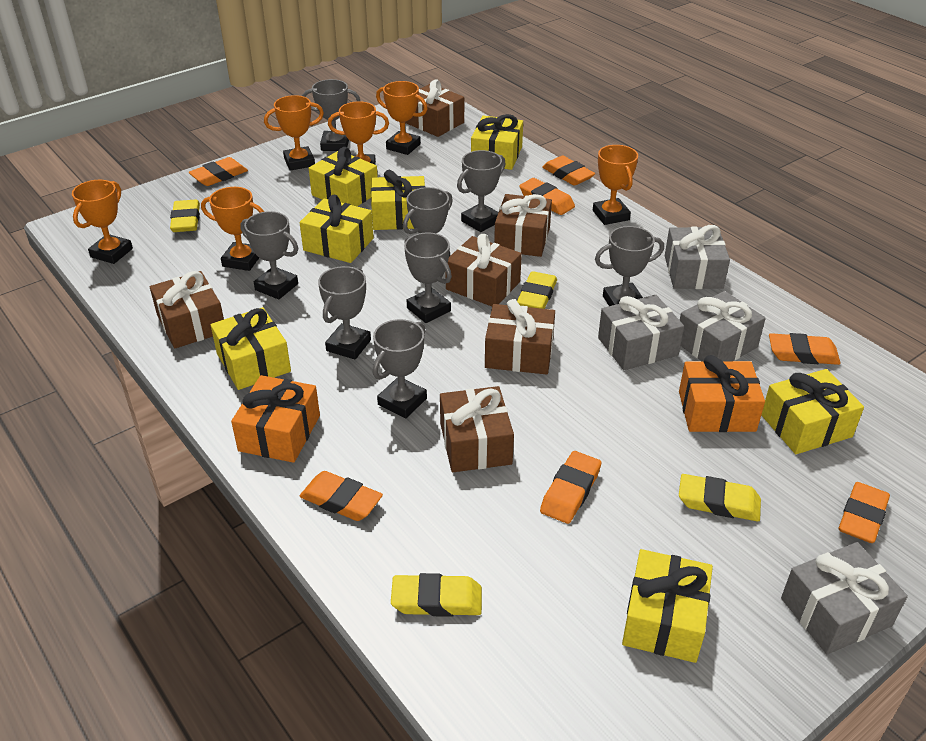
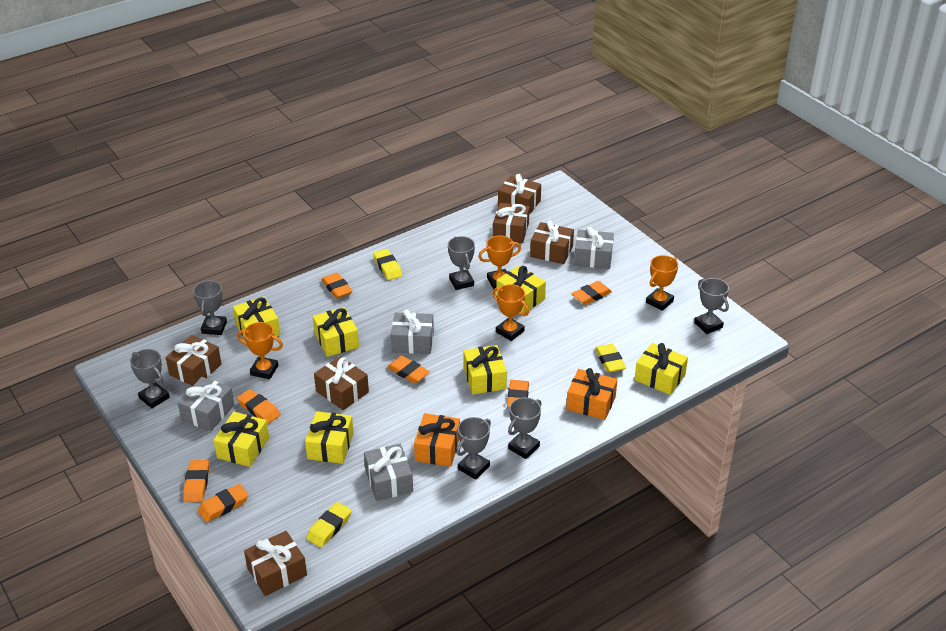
grey trophy: [240,211,298,299] [302,79,360,151] [318,266,371,359] [372,319,427,418] [403,187,453,257] [404,232,452,323] [457,150,506,232] [595,226,664,306] = 8 -> [130,349,170,408] [193,280,227,335] [448,236,475,290] [456,417,491,480] [508,397,541,459] [694,278,729,334] = 6
orange trophy: [72,180,133,264] [201,187,264,271] [264,95,324,171] [328,101,389,164] [376,81,427,155] [593,145,638,225] = 6 -> [237,322,283,379] [478,236,521,289] [492,284,529,341] [646,255,678,311] = 4
yellow eraser: [170,199,200,232] [391,573,482,617] [517,271,557,309] [679,474,761,521] = 4 -> [306,502,352,547] [373,249,403,280] [595,344,626,373] = 3

